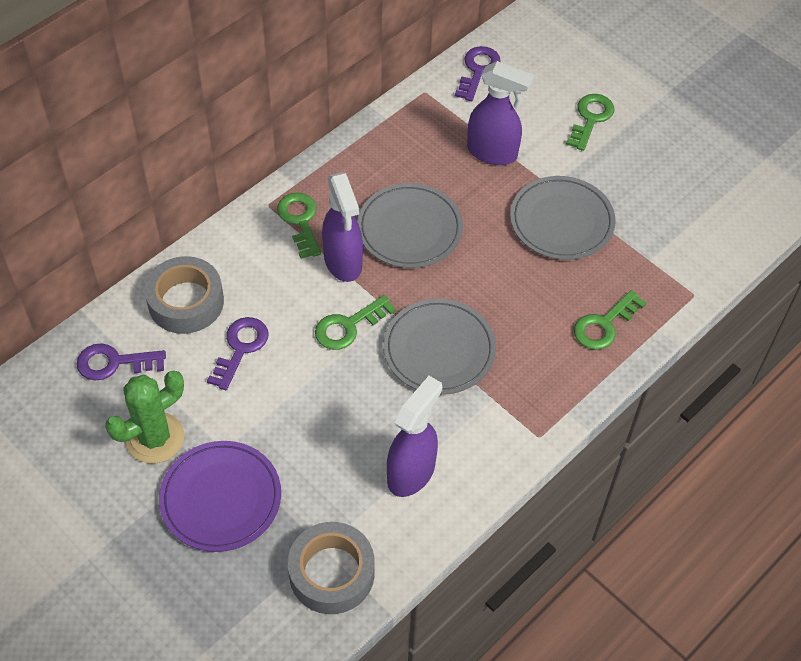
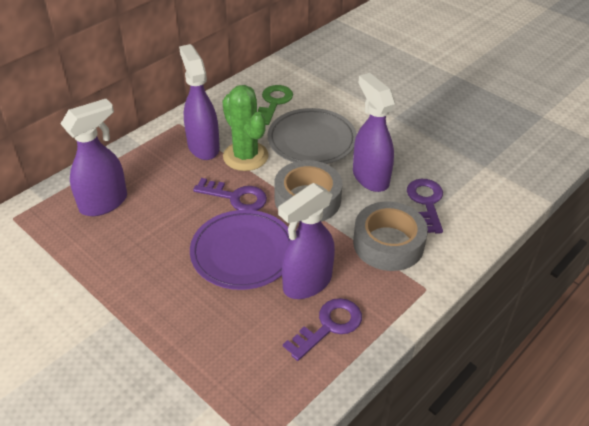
green key: [277,193,321,259] [315,295,396,350] [566,94,615,151] [574,290,646,350] = 4 -> [258,85,293,125] = 1
grey plate: [357,183,463,268] [383,299,496,395] [510,176,616,260] = 3 -> [268,108,357,164] = 1
purple spray bottle: [322,172,363,282] [387,376,442,497] [467,61,535,165] = 3 -> [61,99,127,216] [179,44,220,160] [278,183,335,299] [353,73,395,192] = 4

